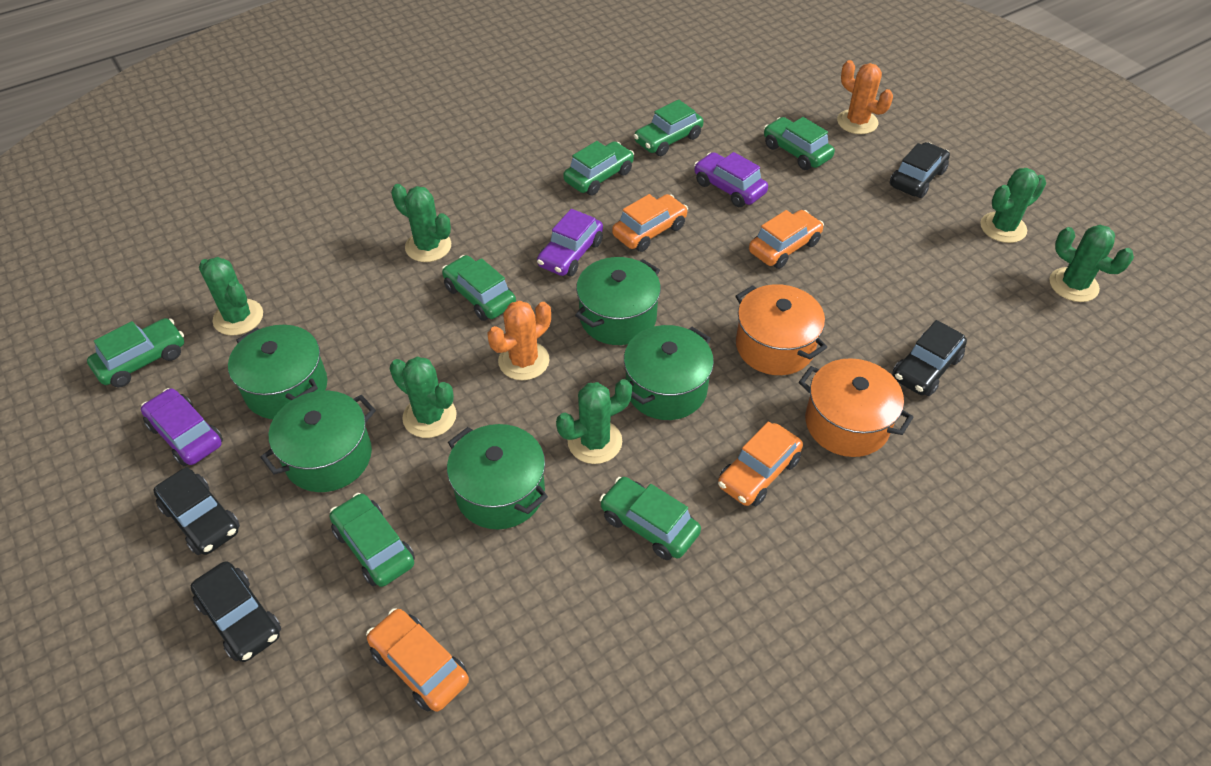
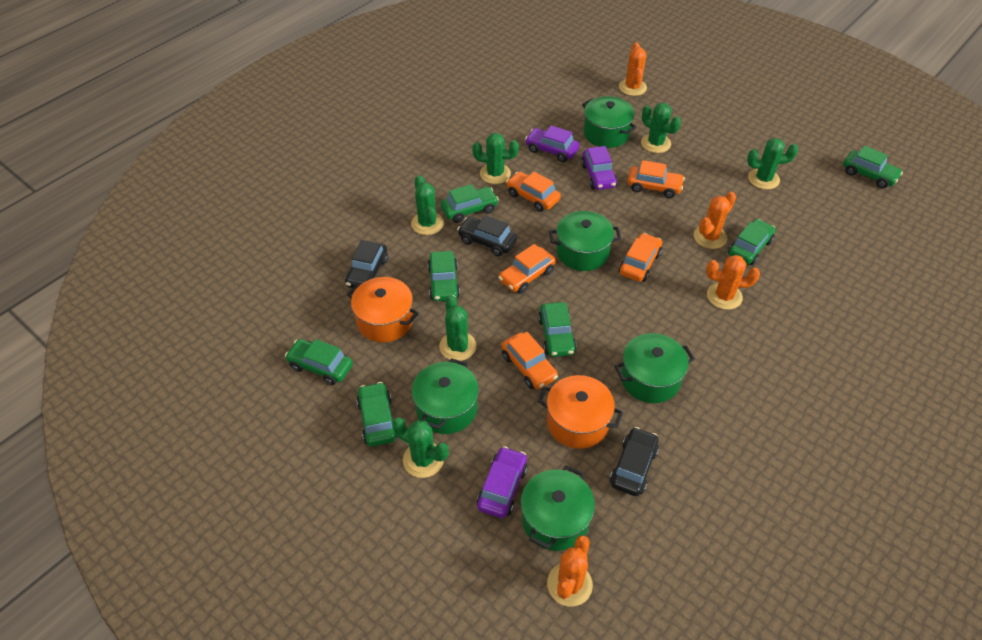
black car: [153,467,240,555] [191,561,281,662] [890,142,950,198] [892,320,967,396] = 4 -> [345,240,388,288] [457,215,517,256] [610,427,659,496] = 3
orange cactus: [487,300,551,380] [837,60,893,134] = 2 -> [547,535,593,606] [619,42,647,96] [694,192,736,249] [706,255,760,310] = 4
orange car: [366,608,469,712] [612,194,688,252] [718,421,803,506] [749,210,824,269] = 4 -> [498,244,556,293] [501,332,558,389] [506,172,561,212] [619,233,662,282] [627,160,685,198] = 5

